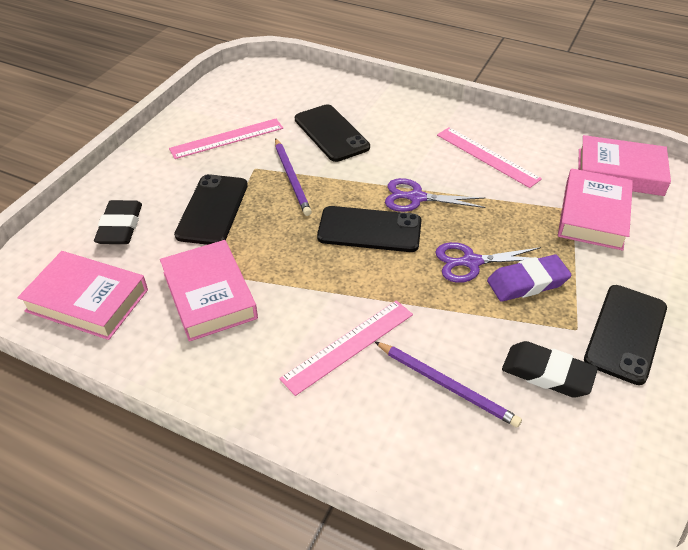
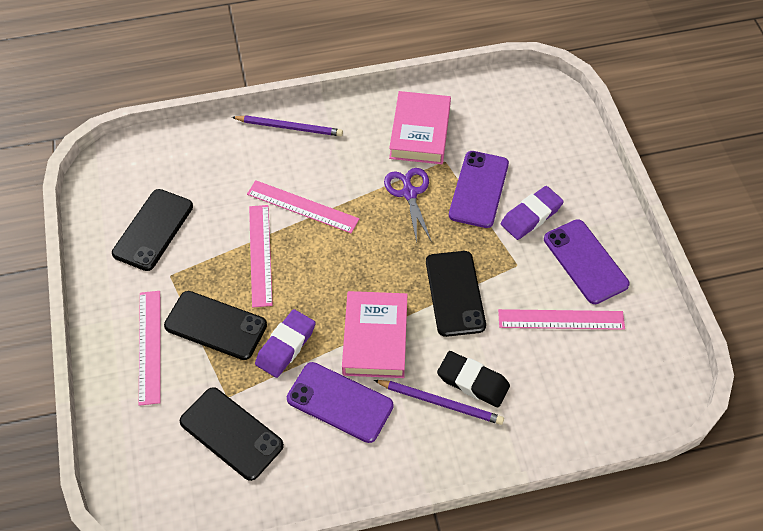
black eraser: [94,200,142,244] [502,341,598,398] = 2 -> [437,351,510,407] = 1
pink book: [17,251,148,340] [160,240,258,342] [558,169,633,251] [578,135,671,196] = 4 -> [342,291,408,378] [389,91,451,164] = 2
pink ruler: [169,119,283,159] [279,300,413,396] [437,127,542,188] = 3 -> [139,291,161,406] [247,180,359,233] [249,205,273,308] [498,309,625,330] = 4
purple eraser: [487,255,571,302] = 1 -> [255,309,316,378] [501,186,564,240] = 2
purple phone: none = 0 -> [287,362,394,443] [449,151,509,228] [544,219,630,304] = 3
purple scissors: [385,178,486,212] [435,242,541,283] = 2 -> [384,168,432,243] = 1

